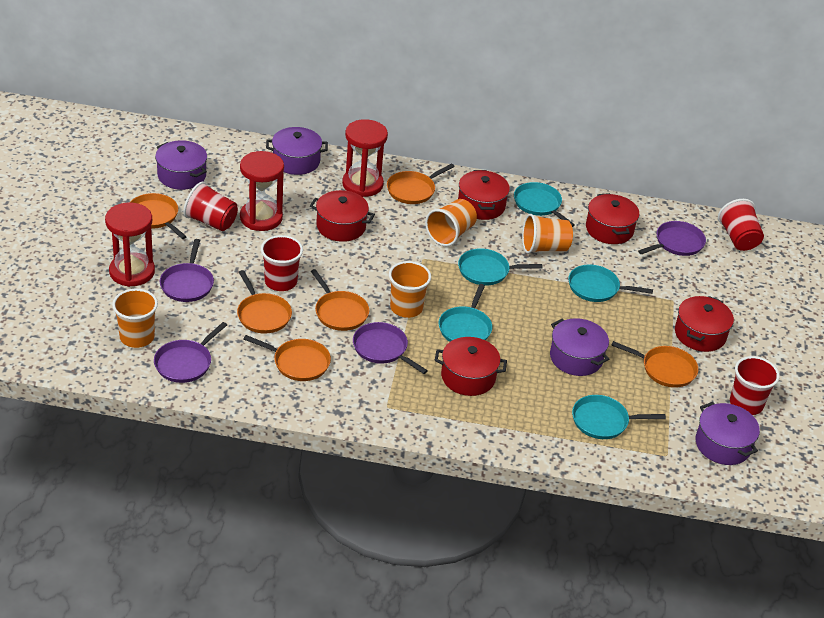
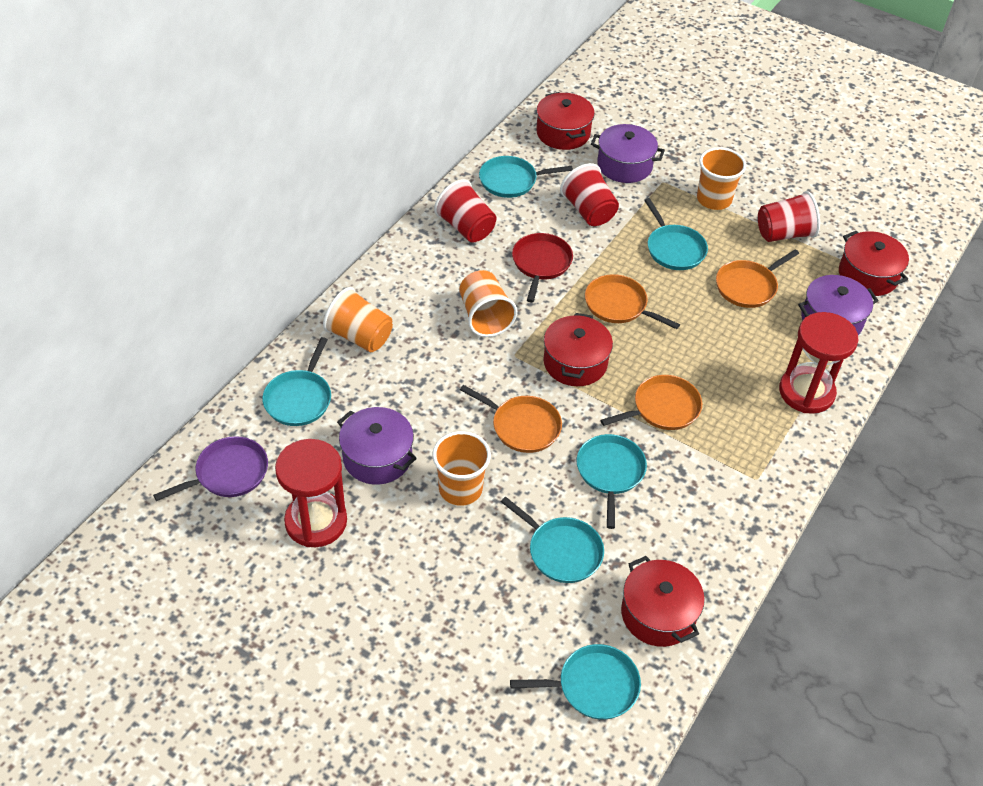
orange pan: [129,193,187,239] [237,270,292,334] [243,335,331,381] [311,269,369,331] [387,163,455,204] [611,341,698,388] = 6 -> [460,385,562,453] [585,274,680,329] [600,375,702,430] [716,250,799,308] = 4
purple pan: [154,322,227,383] [160,239,214,302] [353,322,428,374] [638,221,706,256] = 4 -> [153,436,268,501] = 1
purple pot: [155,140,207,190] [266,127,328,175] [550,318,609,376] [696,402,760,465] = 4 -> [337,407,417,485] [591,124,665,183] [798,275,879,335] = 3
red cup: [183,182,238,231] [261,235,303,291] [718,199,764,251] [730,356,780,415] = 4 -> [434,179,497,243] [560,163,619,226] [758,191,820,242] = 3
red hourglass: [105,203,155,287] [240,151,284,231] [342,119,388,197] = 3 -> [275,439,347,547] [779,312,859,414] = 2
red pan: none = 0 -> [512,233,573,303] = 1
red pot: [310,190,375,242] [435,337,507,396] [458,170,510,220] [586,193,639,244] [675,296,734,352] = 5 -> [536,92,595,150] [543,313,613,386] [621,556,705,647] [839,231,909,296] = 4
turquoise pan: [439,284,492,342] [458,248,543,285] [514,182,575,227] [568,265,653,302] [572,395,666,439] = 5 -> [262,337,331,426] [479,156,573,198] [501,496,604,583] [510,644,641,720] [576,434,647,529] [644,198,708,270] = 6

